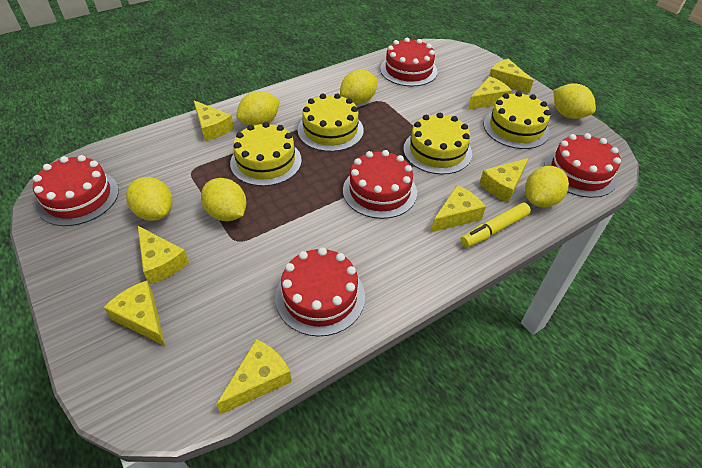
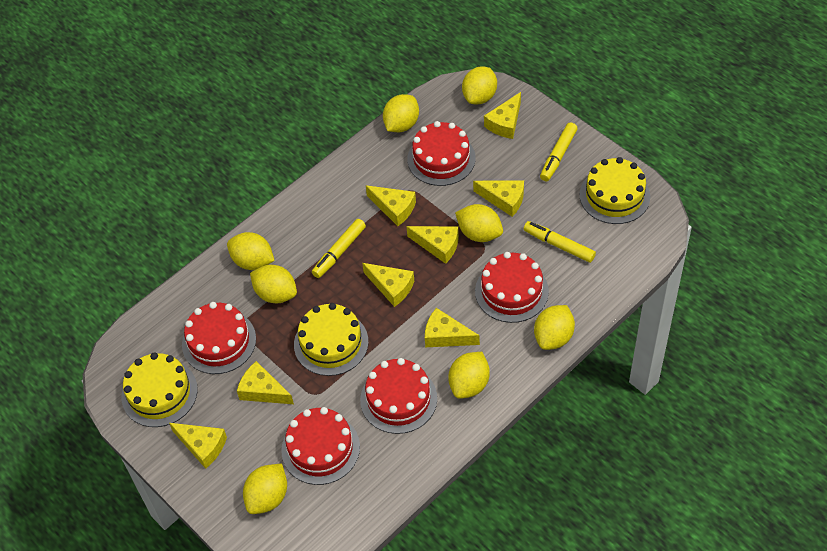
yellow cake: [230,122,302,186] [298,93,364,152] [403,113,472,174] [484,91,551,149] = 4 -> [121,352,198,427] [294,303,369,376] [579,157,650,224] = 3
yellow lemon: [126,177,173,221] [201,178,246,221] [236,91,280,126] [340,70,377,104] [525,166,569,208] [553,83,596,119] = 6 -> [227,232,275,270] [243,464,287,514] [250,265,297,303] [383,94,419,132] [448,352,490,399] [455,204,503,242] [462,67,497,104] [534,305,575,350] = 8
yellow marker: [461,202,531,247] = 1 -> [312,219,366,278] [524,221,596,263] [540,122,578,181] = 3

